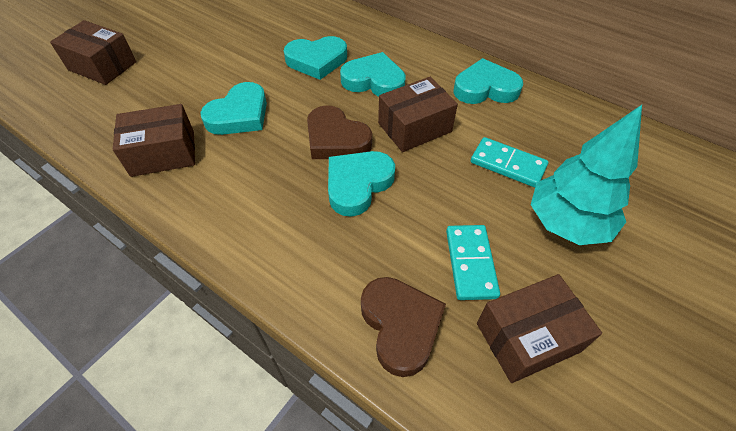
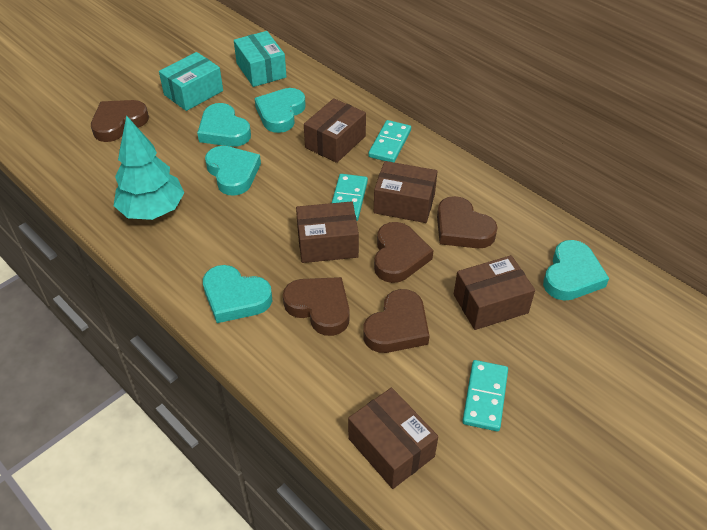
brown box: [50,20,136,85] [113,104,195,177] [378,77,458,152] [477,274,602,383] = 4 -> [296,201,359,263] [304,98,366,163] [348,388,438,489] [374,161,438,223] [454,255,535,330] = 5
brown heart: [307,105,372,159] [361,277,446,377] = 2 -> [91,100,149,142] [283,277,350,336] [363,289,429,353] [374,222,434,283] [437,196,498,248] = 5
turquoise box: none = 0 -> [159,52,223,111] [234,31,287,87] = 2
turquoise domino: [446,225,500,300] [471,137,548,188] = 2 -> [332,174,368,221] [368,120,411,162] [462,360,508,431] = 3

